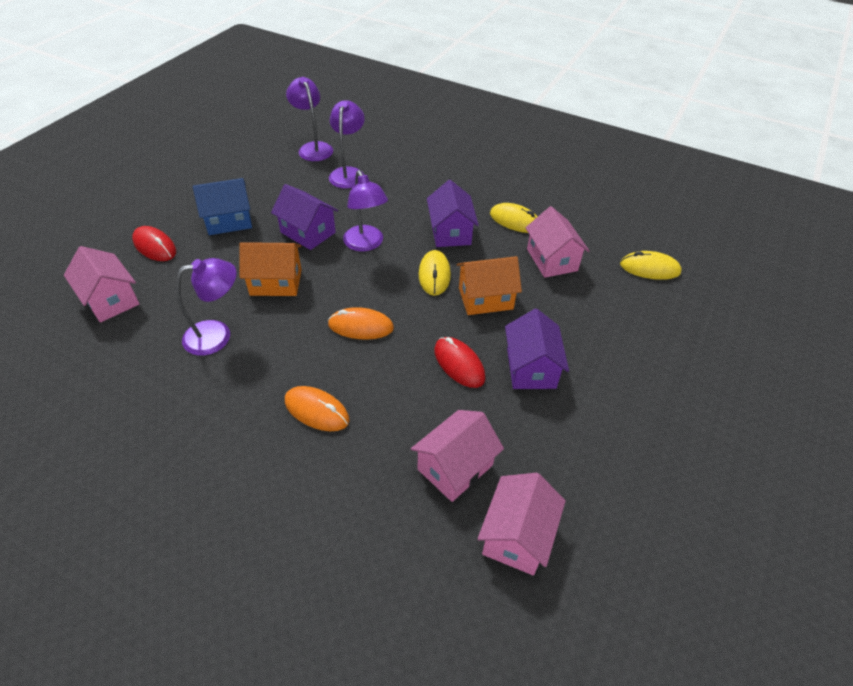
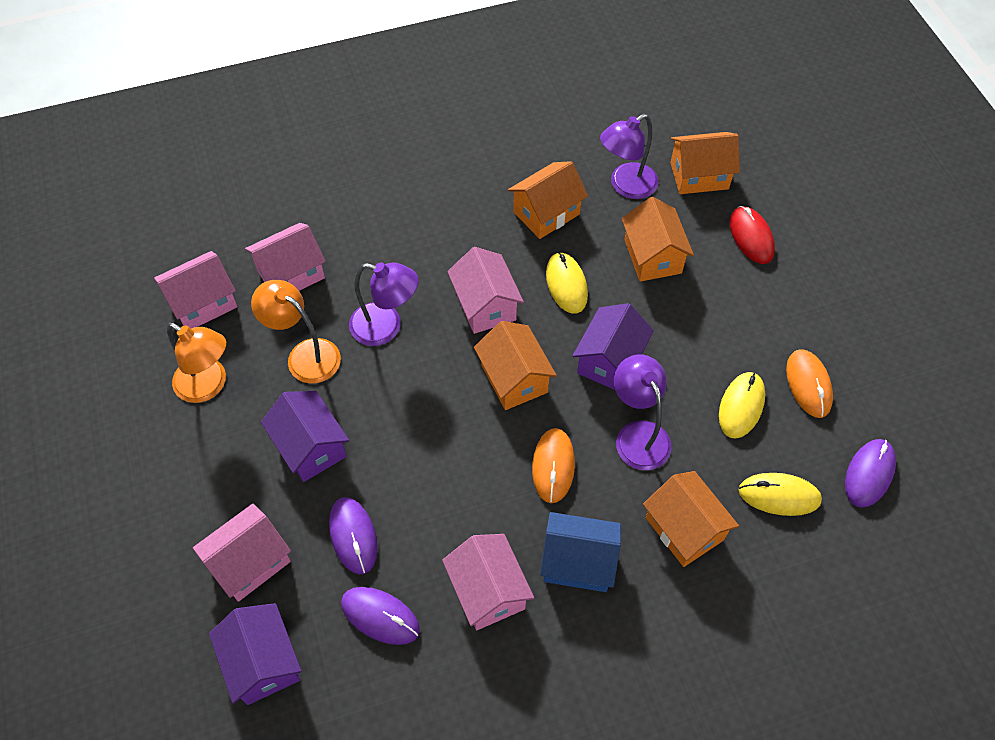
orange house: [239,242,302,296] [457,256,522,315] = 2 -> [474,321,557,410] [508,161,588,239] [622,197,694,282] [643,471,739,567] [670,132,740,194] = 5
orange lamp: none = 0 -> [167,323,226,403] [251,280,341,384] = 2
pink house: [64,246,139,322] [411,410,504,502] [478,473,566,575] [526,206,590,278] = 4 -> [154,251,238,329] [193,504,291,602] [245,223,326,291] [442,534,534,630] [447,247,524,334] = 5
purple lamp: [176,258,237,356] [286,77,333,161] [329,100,365,189] [343,170,388,251] = 4 -> [349,262,418,346] [600,114,658,199] [614,354,671,470] = 3
purple mouse: none = 0 -> [329,497,378,574] [341,587,420,645] [845,439,896,508] = 3
red mouse: [132,226,176,261] [434,337,485,388] = 2 -> [730,206,775,264] = 1

